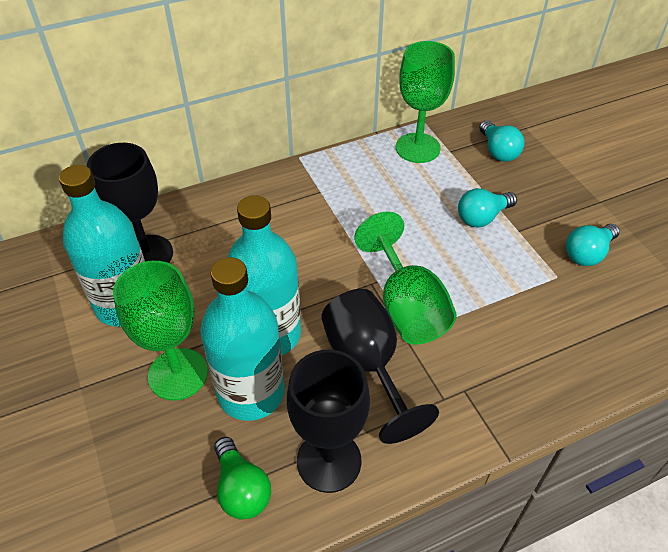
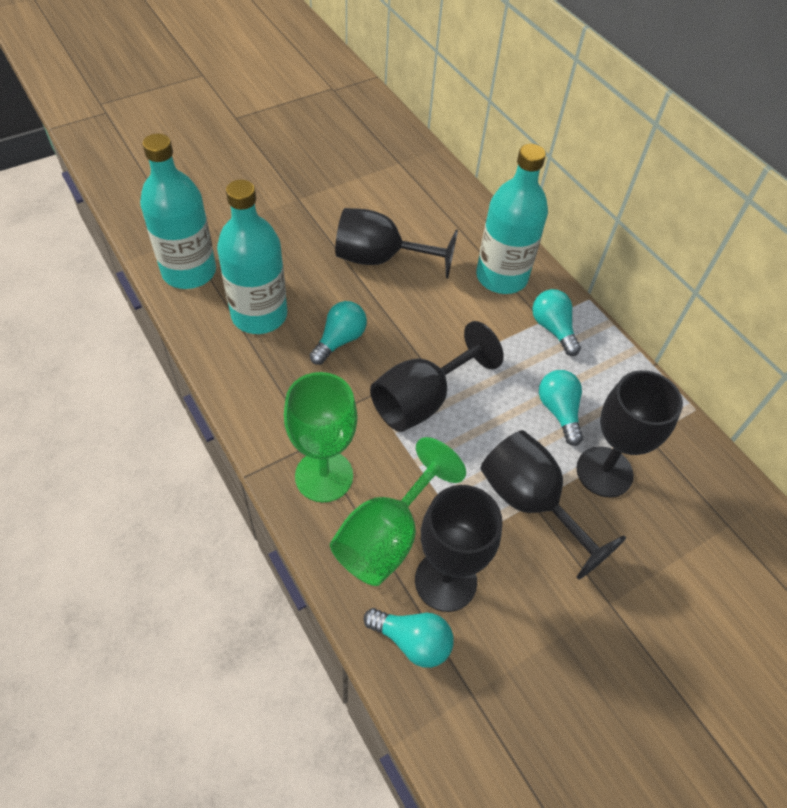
black goblet: [87,143,173,263] [287,350,370,493] [322,289,439,444] = 3 -> [335,208,458,279] [370,321,504,432] [415,485,502,612] [480,430,626,580] [576,370,683,498] = 5
green goblet: [113,261,208,400] [354,211,457,345] [396,41,455,163] = 3 -> [284,372,357,502] [330,437,466,586] = 2
green light bulb: [214,437,271,520] = 1 -> none = 0
turquoise light bulb: [458,188,517,228] [479,120,524,162] [566,224,620,266] = 3 -> [310,301,367,365] [364,608,454,668] [532,289,581,356] [539,370,583,446] = 4

